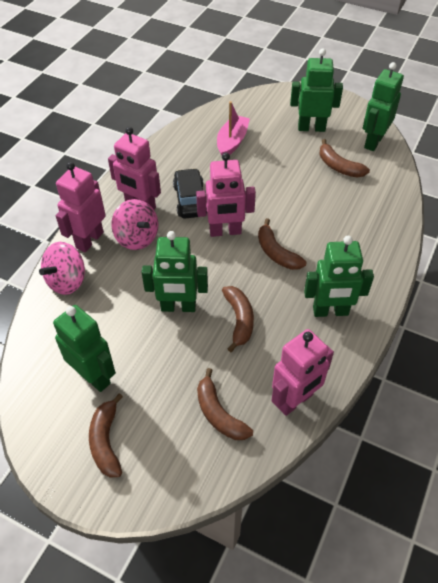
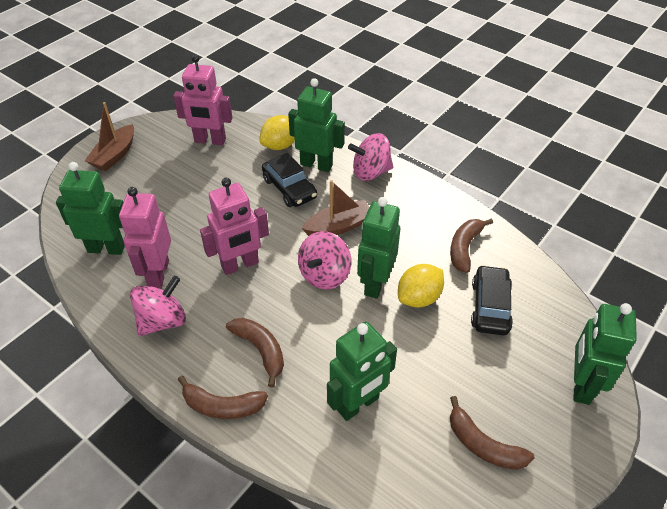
black car: [173,168,207,218] = 1 -> [262,153,317,207] [471,265,513,335] = 2
brown banana: [89,393,123,478] [197,368,253,440] [222,286,254,352] [258,218,306,270] [320,139,370,178] = 5 -> [178,376,268,419] [226,318,284,388] [450,219,493,273] [450,396,534,470] = 4
brown boat: none = 0 -> [85,102,134,171] [302,180,369,236] = 2
pink boat: [217,101,250,155] = 1 -> none = 0
pink robot: [55,162,106,252] [108,127,161,210] [196,152,256,237] [271,329,334,416] = 4 -> [119,187,171,288] [173,54,233,145] [200,178,269,275] = 3
pink spinning top: [39,242,85,295] [111,199,158,250] = 2 -> [130,275,186,336] [298,231,351,289] [348,133,393,181] = 3
yellow lemon: none = 0 -> [259,115,295,150] [398,264,444,308] = 2

